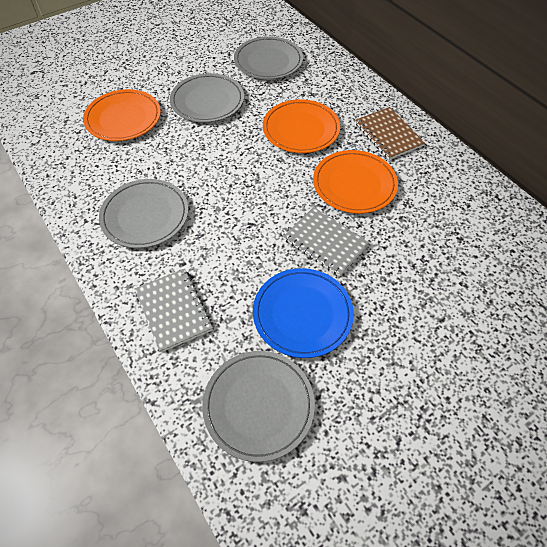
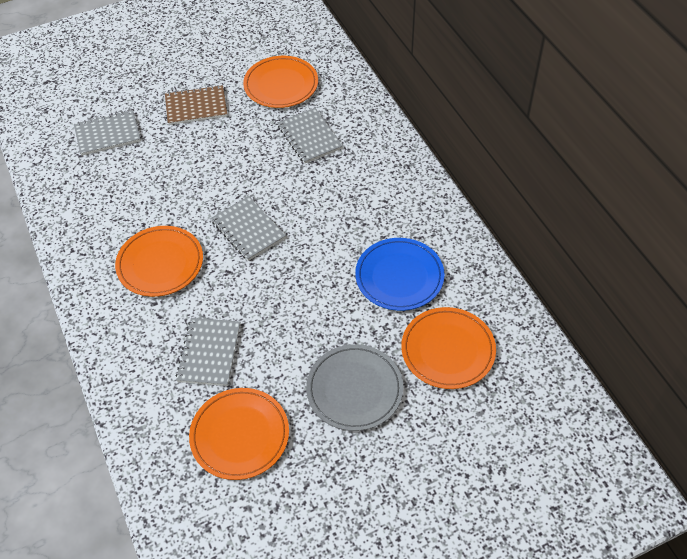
grey notebook: [134,269,213,352] [283,207,370,277] = 2 -> [74,110,141,156] [176,318,240,386] [211,196,286,261] [277,108,343,164] = 4
grey plate: [99,179,188,248] [170,73,244,123] [202,351,315,462] [234,36,303,79] = 4 -> [306,344,403,431] = 1
orange plate: [83,89,161,141] [263,99,340,153] [313,150,398,214] = 3 -> [115,226,203,297] [189,388,289,480] [243,56,318,108] [401,307,496,389] = 4

